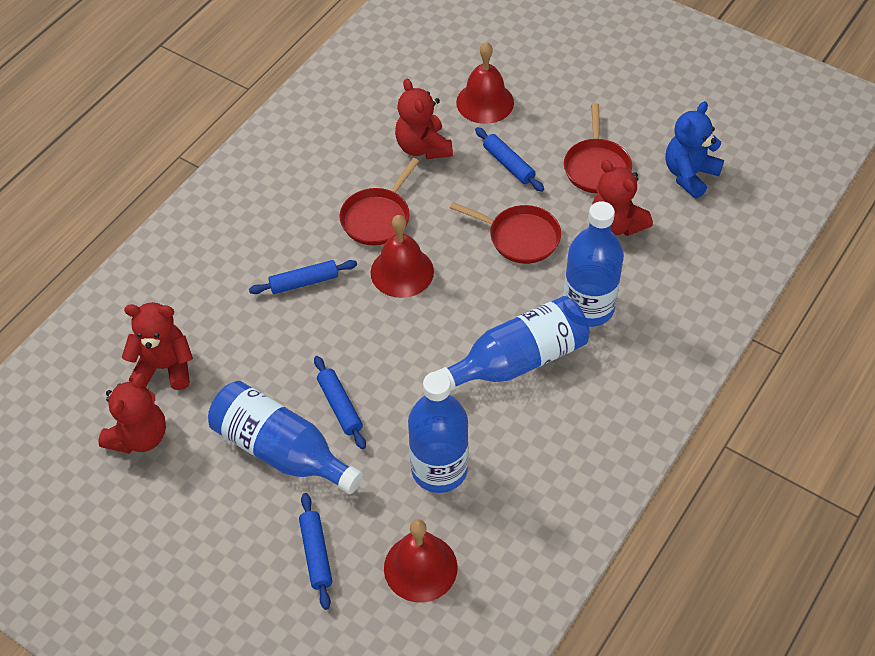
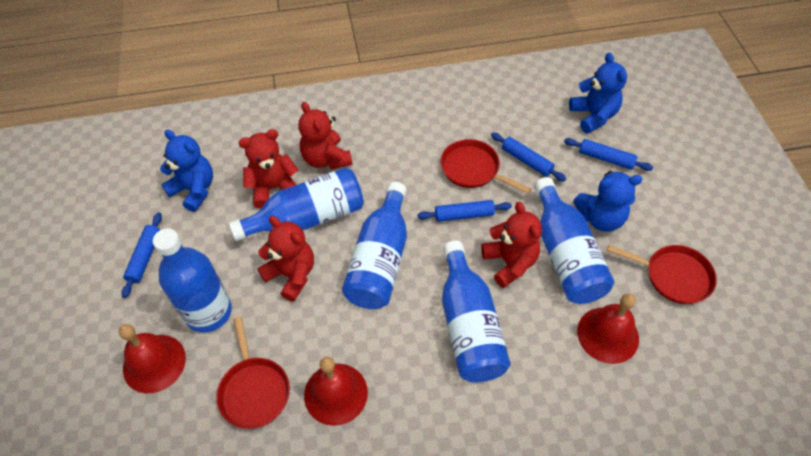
blue bottle: [208,381,363,494] [408,371,469,493] [437,296,590,391] [563,201,624,327] = 4 -> [153,229,232,333] [229,167,364,241] [342,182,407,309] [442,241,511,382] [534,177,614,304] = 5
blue teddy bear: [665,101,724,198] = 1 -> [160,129,213,212] [569,52,627,133] [573,171,643,232] = 3

